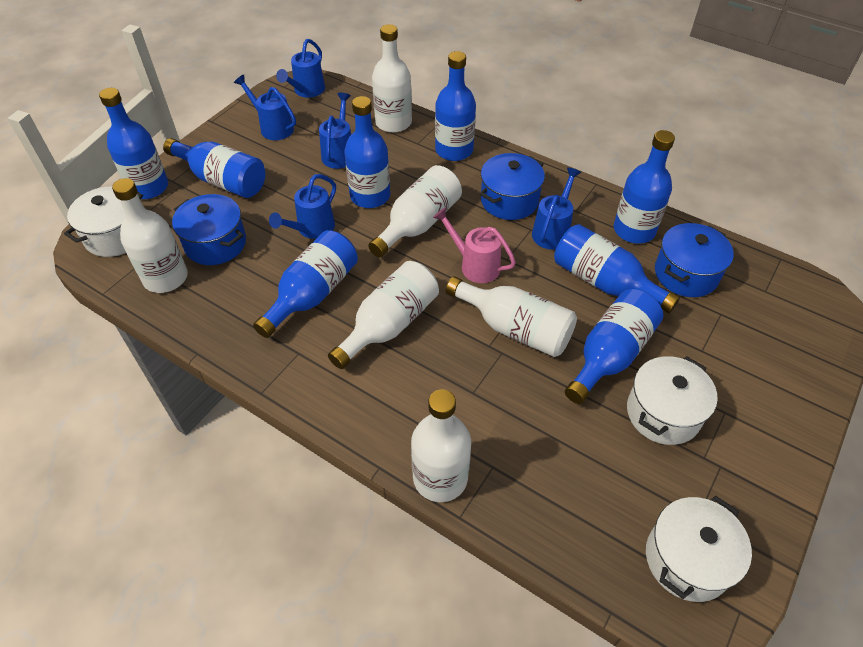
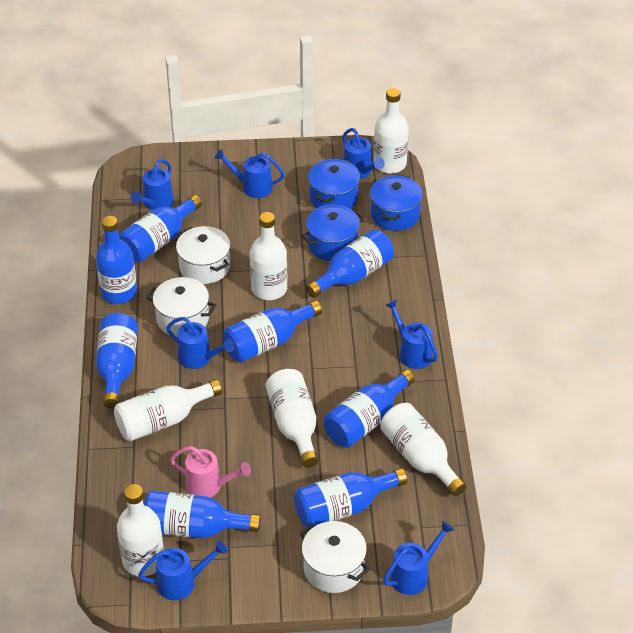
blue watering can: [234,75,296,140] [269,174,336,239] [276,39,325,98] [319,93,351,169] [532,167,581,250] = 5 -> [131,159,174,210] [138,540,227,600] [166,317,235,369] [215,149,285,198] [342,128,384,179] [383,521,454,595] [385,300,438,369] = 7

